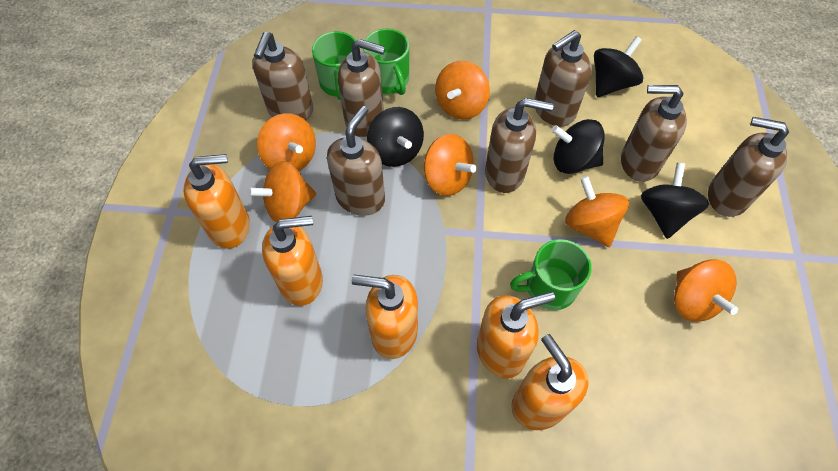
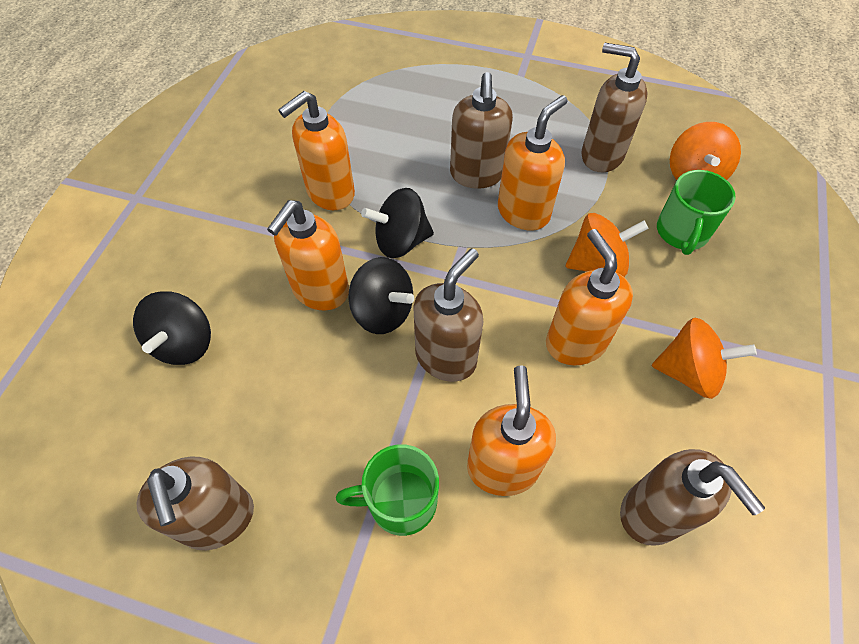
black spinning top: [367,107,424,167] [551,119,605,174] [594,36,643,97] [641,163,709,239] = 4 -> [133,291,211,365] [348,257,414,334] [361,188,434,258] = 3
brown soap dispenser: [252,32,313,120] [327,106,385,216] [338,39,385,137] [485,98,554,193] [535,30,592,126] [621,85,687,182] [708,117,789,217] = 7 -> [136,457,254,550] [413,248,483,382] [450,72,513,189] [581,43,648,172] [620,449,765,546] = 5
green mug: [312,31,356,100] [363,29,409,95] [510,239,592,310] = 3 -> [336,444,439,536] [657,170,736,255] = 2
orange spinning top: [247,161,316,222] [257,113,316,171] [424,134,476,196] [435,61,490,120] [565,176,629,247] [674,260,738,322] = 6 -> [566,213,649,277] [652,318,757,399] [670,122,741,180] = 3

